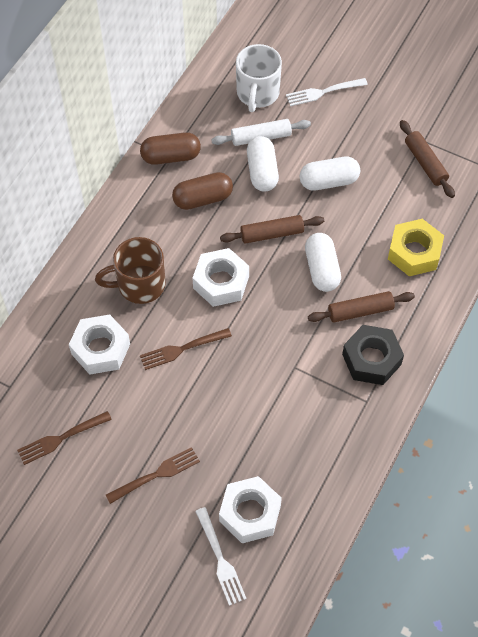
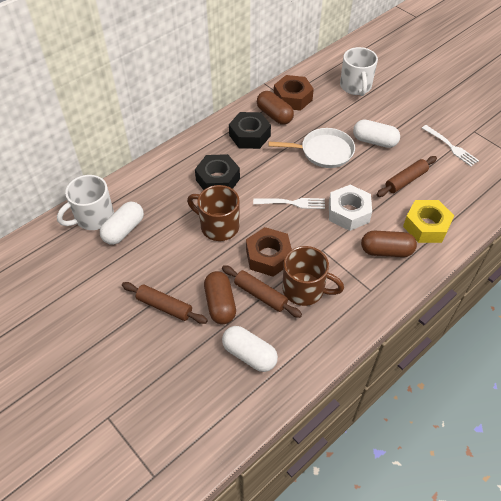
black nut: [342,325,404,385] = 1 -> [195,154,240,190] [229,112,271,149] = 2
brown capsule: [140,132,201,165] [172,172,233,210] = 2 -> [204,271,236,324] [257,91,294,125] [361,231,417,257] = 3
brown fork: [17,411,112,465] [106,447,200,504] [140,328,232,370] = 3 -> none = 0
brown mug: [95,237,166,304] = 1 -> [187,185,240,241] [283,246,344,306] = 2
brown nut: none = 0 -> [246,227,292,277] [274,75,314,111] = 2
white mug: [236,44,282,112] = 1 -> [57,175,114,230] [340,47,378,96] = 2
white nut: [69,314,130,375] [192,248,249,307] [219,476,282,543] = 3 -> [329,185,372,231] = 1
white pan: none = 0 -> [268,128,355,168] = 1
white rolling pin: [211,119,311,146] = 1 -> none = 0

